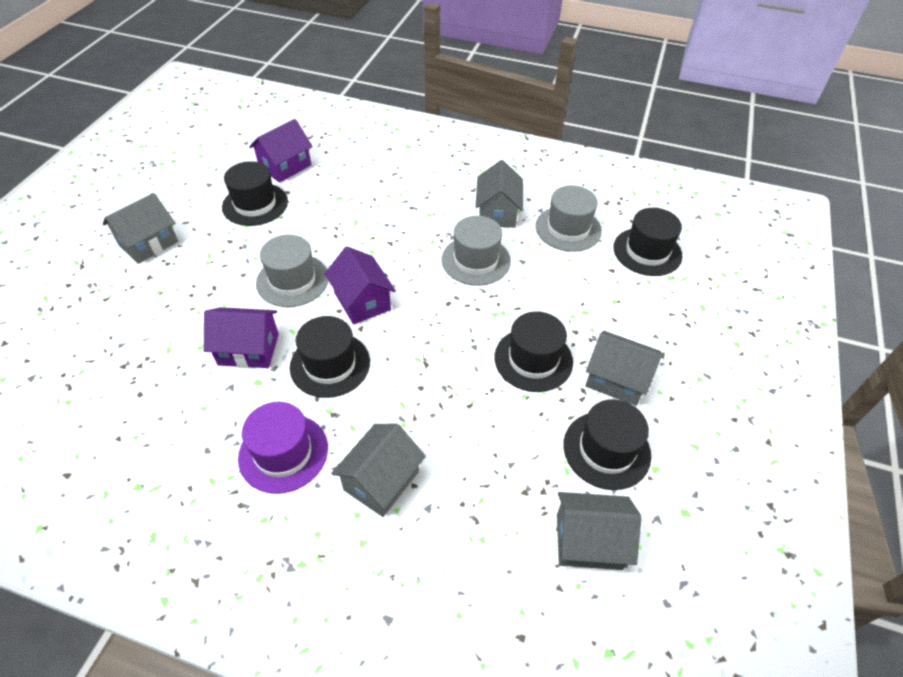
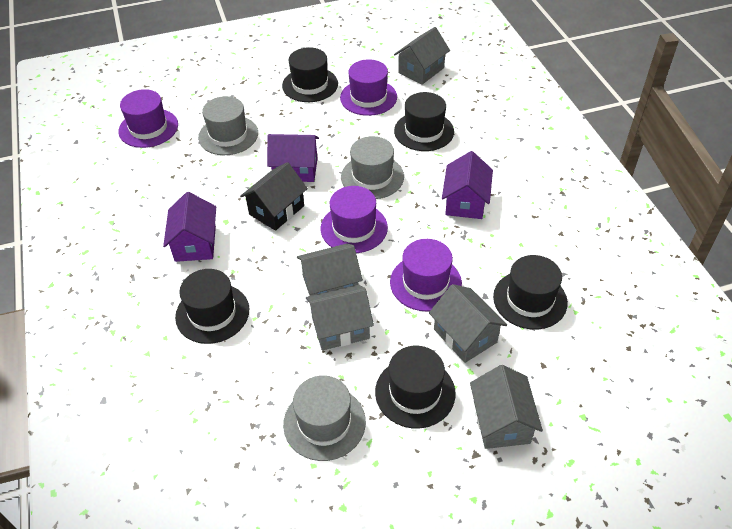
black house: none = 0 -> [240,162,308,231] = 1
purple hat: [238,402,328,494] = 1 -> [118,89,178,148] [321,186,388,253] [340,59,397,116] [390,239,462,312] = 4

